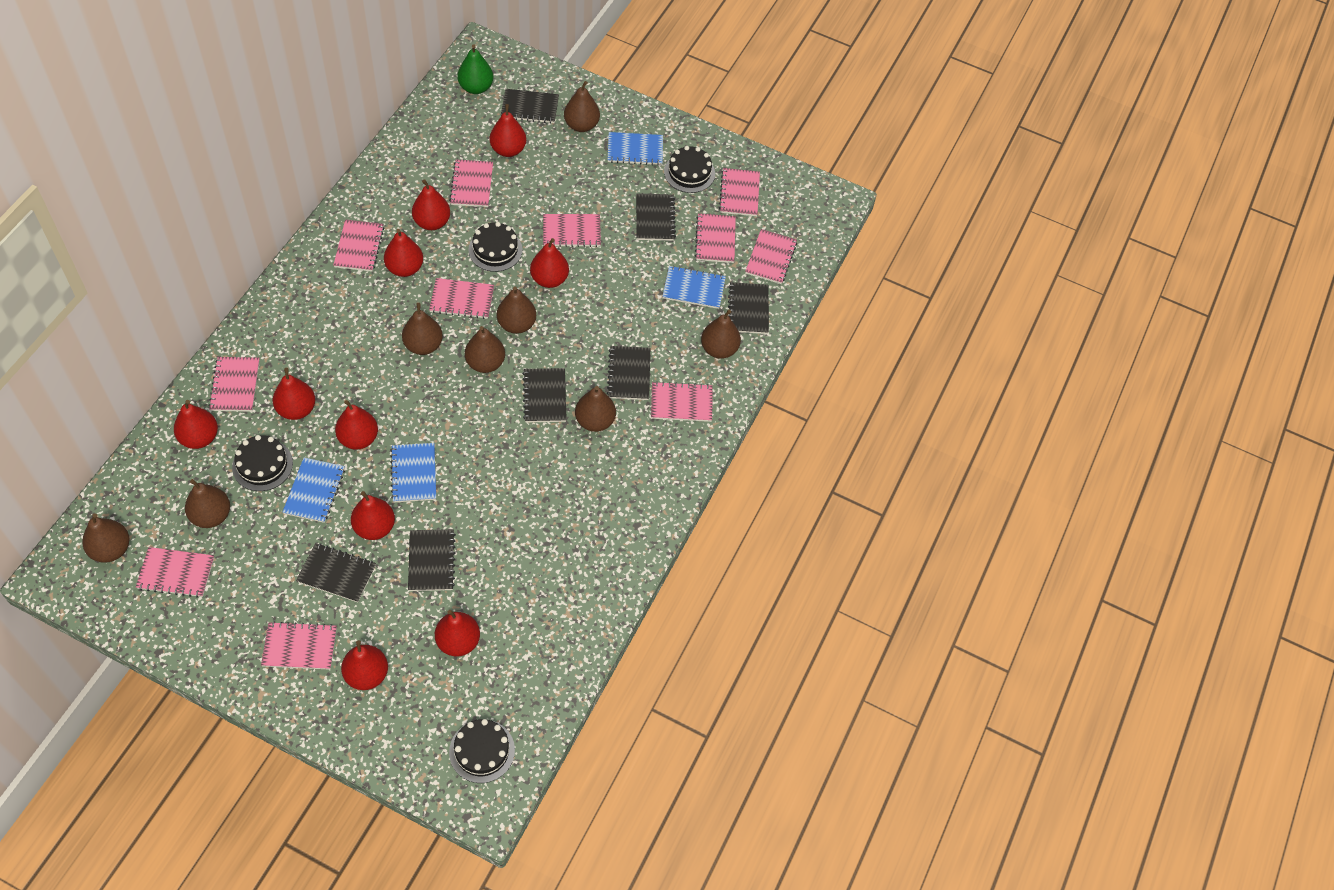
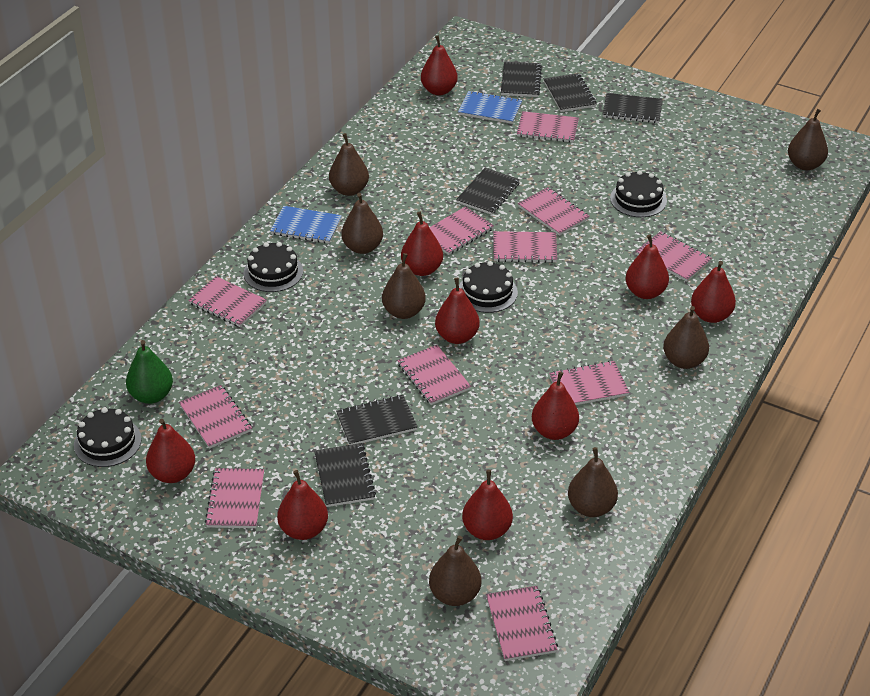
black notebook: [296,543,376,602] [408,529,456,591] [501,89,559,124] [523,368,567,423] [607,346,650,400] [636,193,676,241] [728,282,769,334] = 7 -> [314,443,376,507] [336,395,418,445] [456,168,520,215] [501,61,542,97] [544,73,597,112] [603,93,663,123] = 6
blue notebook: [283,458,345,523] [390,443,436,502] [607,132,663,165] [662,266,726,309] = 4 -> [270,206,342,244] [458,91,522,124] = 2
brown pear: [82,513,130,563] [185,479,230,528] [402,303,443,355] [465,326,505,373] [497,287,536,334] [564,81,600,132] [575,386,616,432] [701,310,741,359] = 8 -> [329,133,369,196] [341,193,383,254] [382,253,426,319] [429,535,481,606] [568,447,618,517] [663,306,709,369] [788,109,828,170] = 7
red pear: [174,400,218,449] [273,368,315,420] [335,400,378,450] [341,640,388,690] [351,491,395,540] [384,229,423,277] [412,179,450,230] [435,610,480,656] [490,104,526,157] [530,238,569,288] = 10 -> [146,419,195,483] [277,470,328,540] [401,212,443,276] [421,36,458,95] [435,278,480,344] [462,470,513,540] [532,372,579,440] [625,234,669,299] [691,261,736,323] = 9

